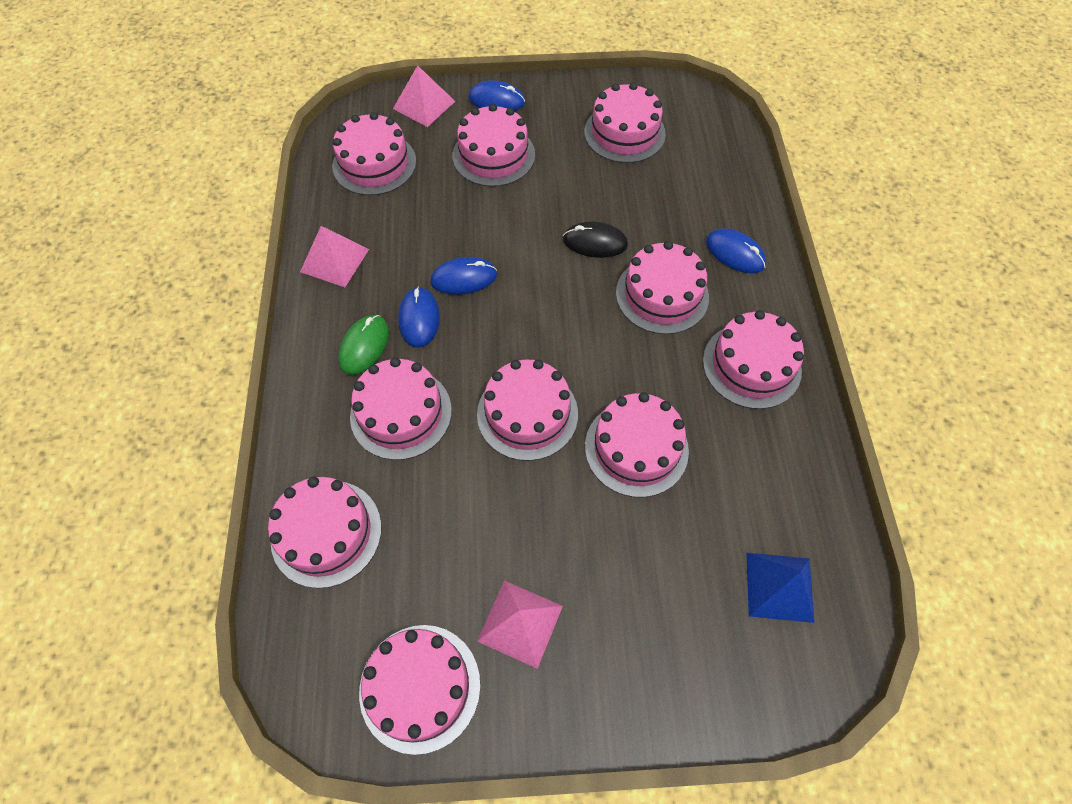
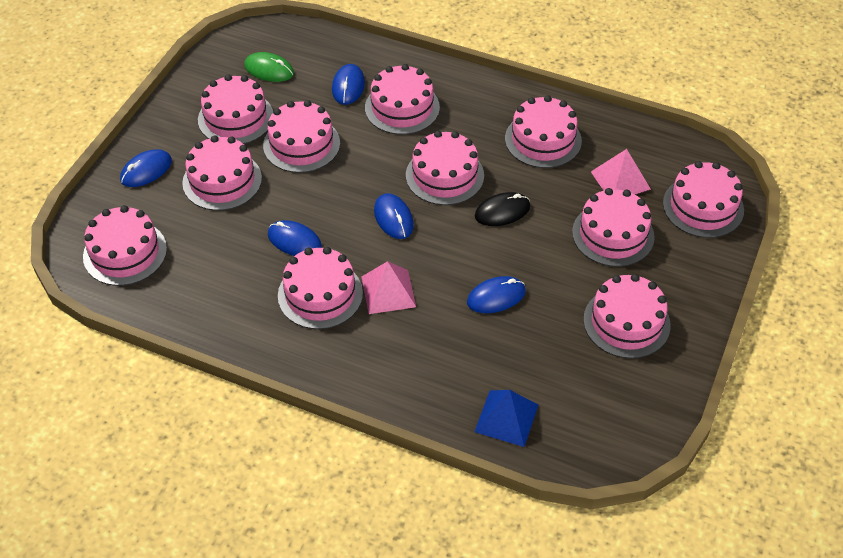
blue mouse: [398,287,440,348] [430,257,497,295] [468,80,525,111] [706,228,766,273] = 4 -> [120,149,172,187] [268,220,322,256] [332,64,365,105] [374,193,414,239] [467,276,526,313] = 5
pink cake: [268,477,382,588] [332,112,416,195] [350,357,452,460] [359,625,480,755] [453,104,535,187] [477,359,578,461] [584,82,666,163] [585,392,689,497] [616,241,709,334] [703,310,804,409] = 10 -> [83,205,167,286] [182,136,262,211] [198,74,273,144] [263,100,340,173] [278,247,363,329] [365,64,440,135] [406,131,484,205] [505,95,582,168] [572,188,655,267] [583,274,670,359] [663,161,744,238] = 11
pink pyramid: [300,226,369,287] [393,65,455,127] [477,581,563,669] = 3 -> [362,261,416,314] [591,149,651,194] = 2

